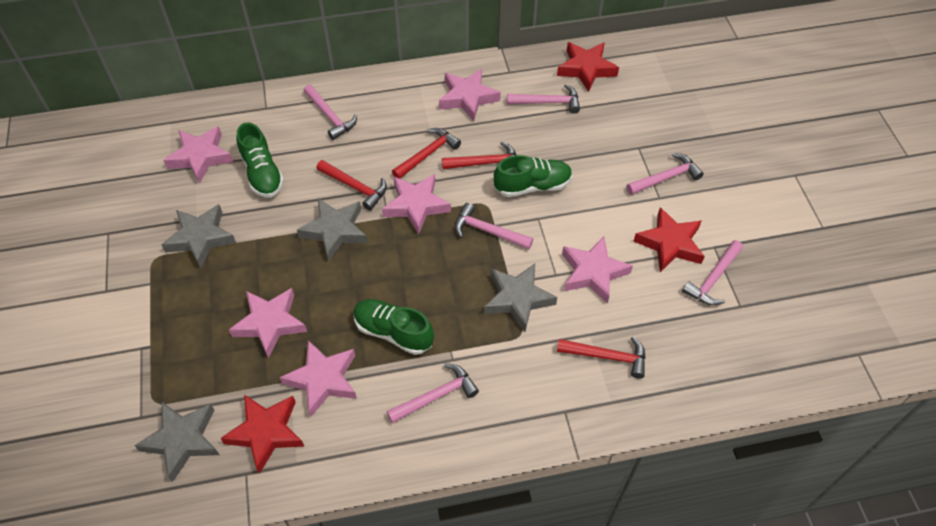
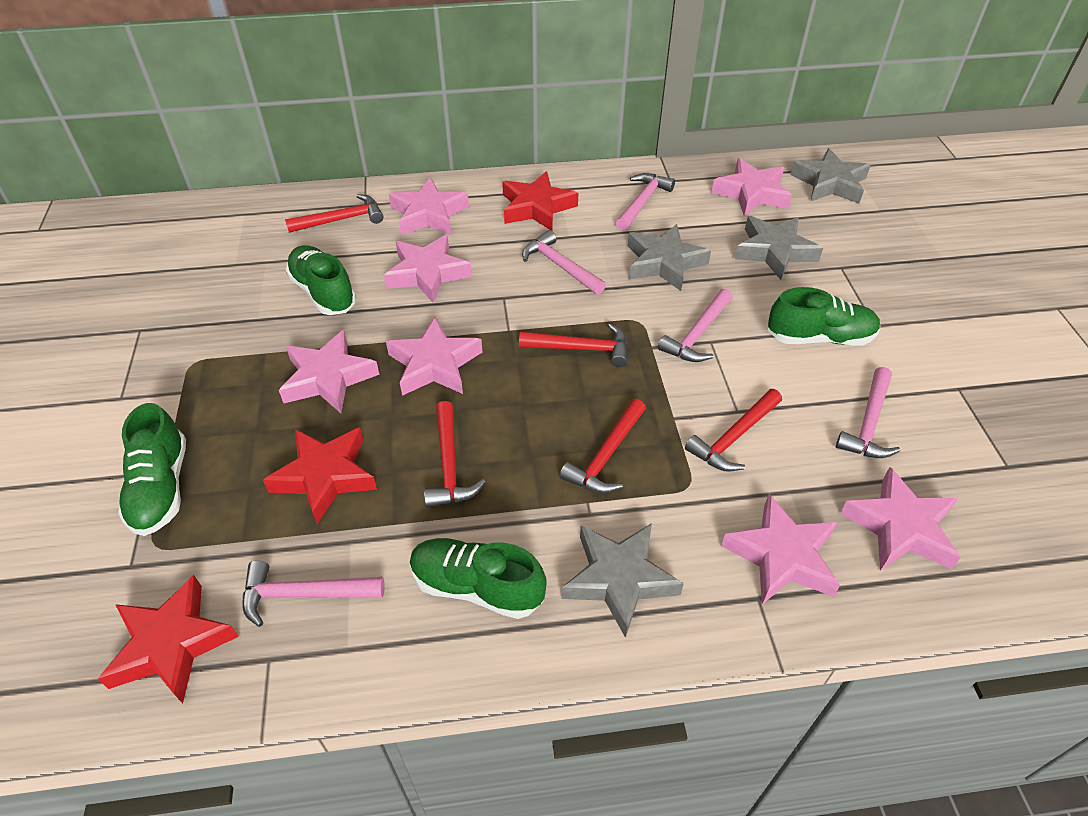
green shoe: [237,122,284,198] [353,299,434,355] [494,155,572,197] = 3 -> [118,403,186,536] [285,245,356,315] [410,538,547,619] [768,287,881,346] = 4
pink hammer: [304,85,357,140] [387,363,479,423] [455,203,533,249] [507,84,580,113] [626,153,703,195] [682,240,743,305] = 6 -> [242,561,384,627] [522,230,606,295] [616,173,675,231] [658,289,733,362] [836,367,900,458] = 5
pink star: [163,126,233,184] [229,288,307,359] [280,340,357,417] [382,174,451,235] [439,68,501,121] [562,236,633,304] = 6 -> [279,330,380,413] [384,235,472,303] [386,317,482,396] [389,177,469,236] [711,158,792,216] [721,494,840,604] [840,467,961,571] = 7
red hammer: [316,160,387,211] [392,128,461,179] [442,142,517,169] [557,337,646,379] = 4 -> [285,194,383,233] [424,401,486,508] [519,323,628,367] [560,399,646,493] [685,389,782,472] = 5

